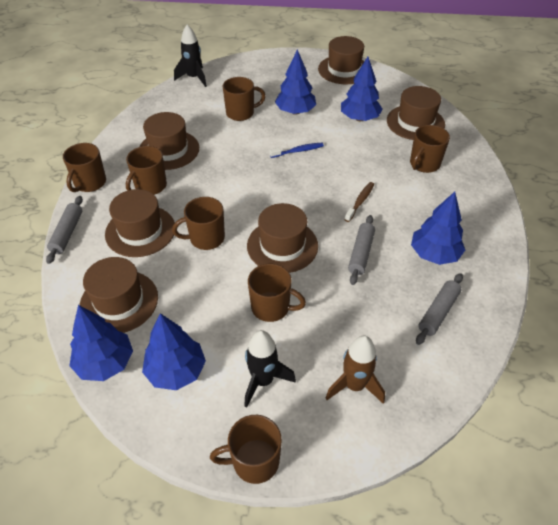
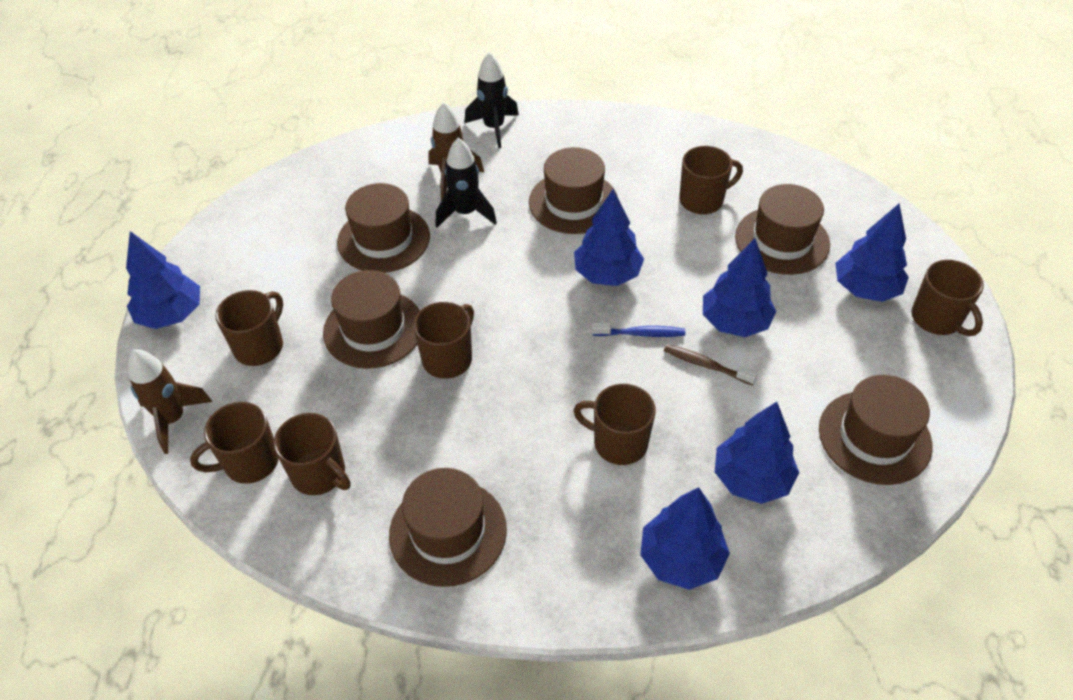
blue tree: [69,305,133,381] [142,313,206,390] [275,49,316,115] [341,57,383,121] [411,192,465,265] = 5 -> [126,231,200,329] [574,189,644,286] [640,487,730,590] [703,238,777,337] [715,402,799,504] [835,204,909,302] = 6
brown rocket: [326,335,385,404] = 1 -> [128,349,212,454] [428,102,484,200] = 2
grey rolling pin: [46,196,83,264] [348,215,375,285] [416,273,463,345] = 3 -> none = 0

